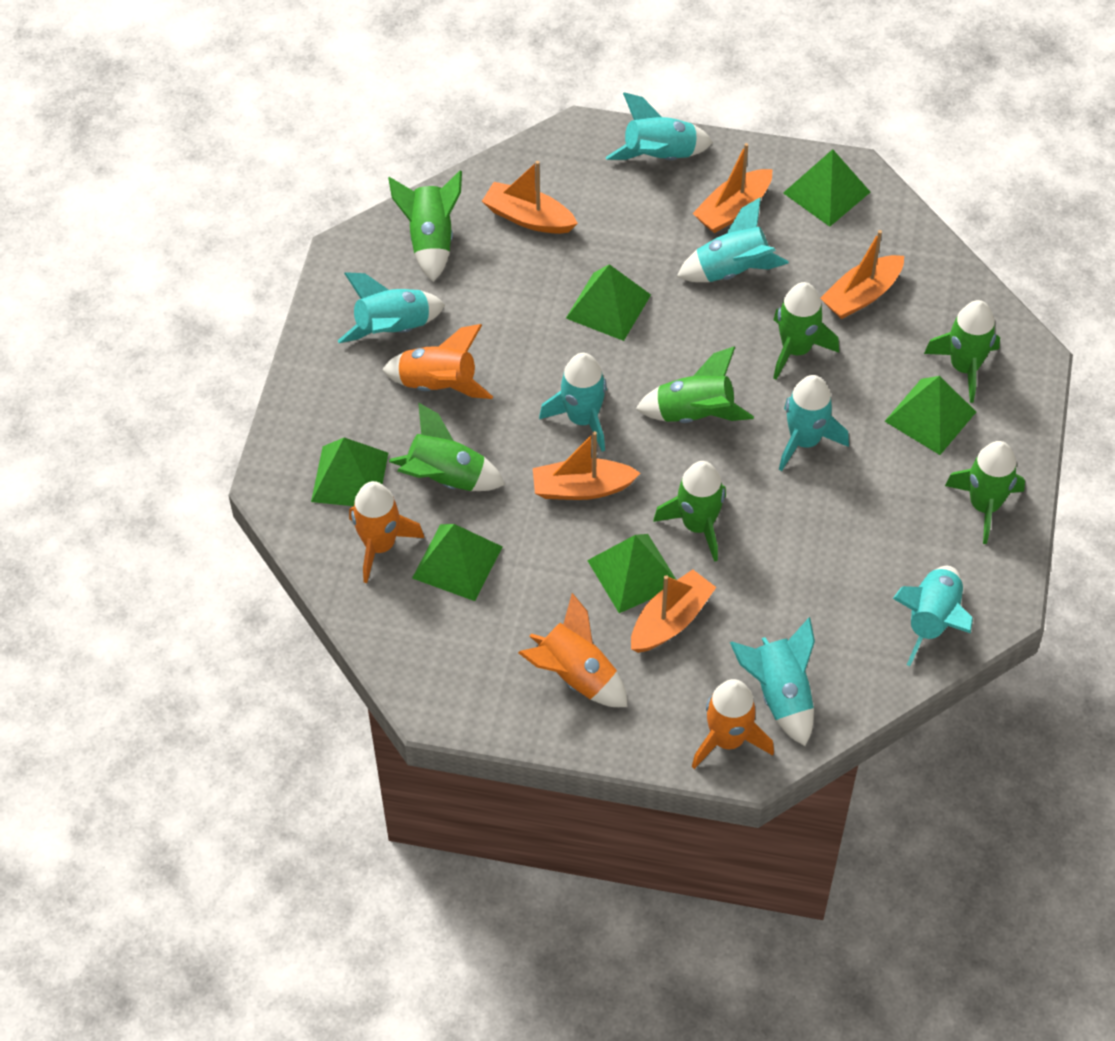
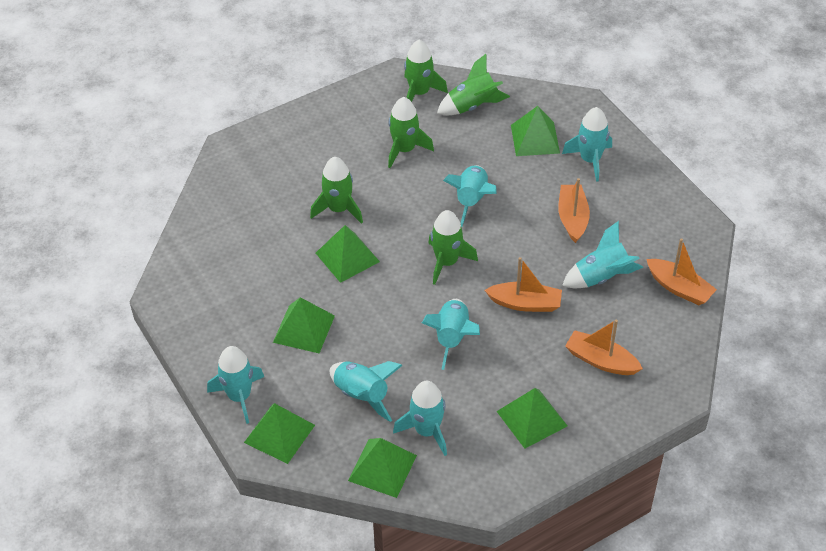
green rocket: [388,171,462,282] [389,402,505,491] [636,346,754,423] [653,461,726,562] [773,282,839,380] [924,300,1000,403] [945,441,1025,544] = 7 -> [310,157,363,224] [388,97,434,168] [404,40,448,102] [428,210,478,285] [437,54,510,115] = 5
orange boat: [482,161,578,234] [533,431,640,500] [631,570,716,653] [692,143,772,233] [820,230,904,319] = 5 -> [485,257,562,312] [558,178,590,243] [565,320,643,375] [646,238,717,305] = 4
orange rocket: [349,481,424,583] [382,324,493,399] [518,593,628,707] [692,679,774,769] = 4 -> none = 0

